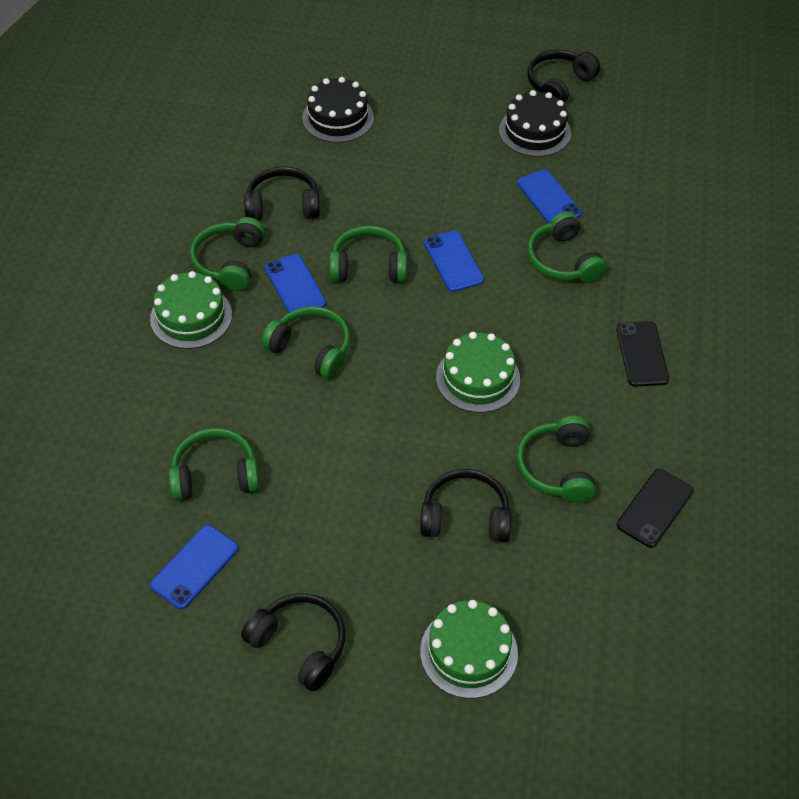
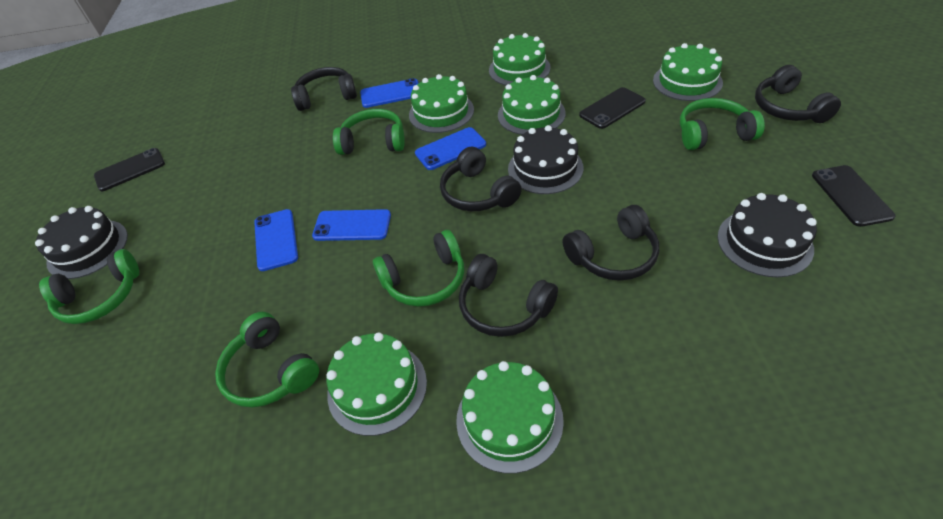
black cake: [302,77,374,143] [499,90,571,157] = 2 -> [35,206,128,279] [508,125,583,194] [718,193,817,277] = 3
black headphones: [241,593,346,692] [244,166,320,220] [420,469,511,543] [527,49,600,102] = 4 -> [291,67,357,111] [440,147,522,211] [459,254,558,337] [563,205,659,281] [755,65,841,123] = 5
black phone: [616,321,669,387] [617,469,694,548] = 2 -> [94,148,165,191] [579,87,646,129] [812,165,896,227] = 3
green cake: [150,271,232,349] [420,600,518,699] [436,332,520,413] = 3 -> [326,332,427,436] [409,74,474,133] [456,361,564,473] [489,33,551,85] [498,75,566,135] [653,43,723,101] = 6
green headphones: [169,428,260,501] [190,217,264,291] [262,306,350,379] [329,226,407,282] [516,416,596,503] [527,211,607,283] = 6 -> [39,249,139,324] [215,312,319,408] [333,109,405,155] [373,230,464,307] [680,98,765,150] = 5

